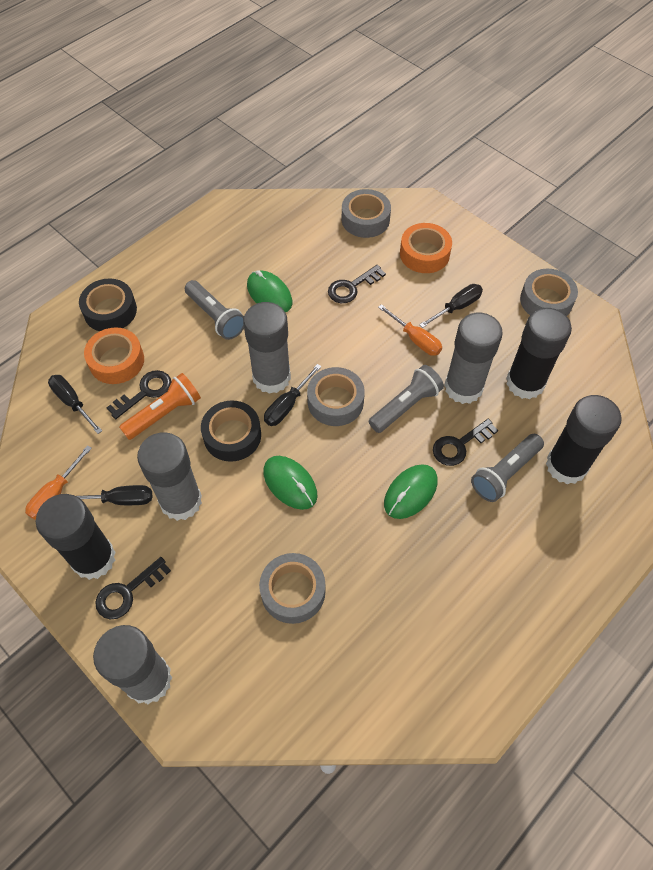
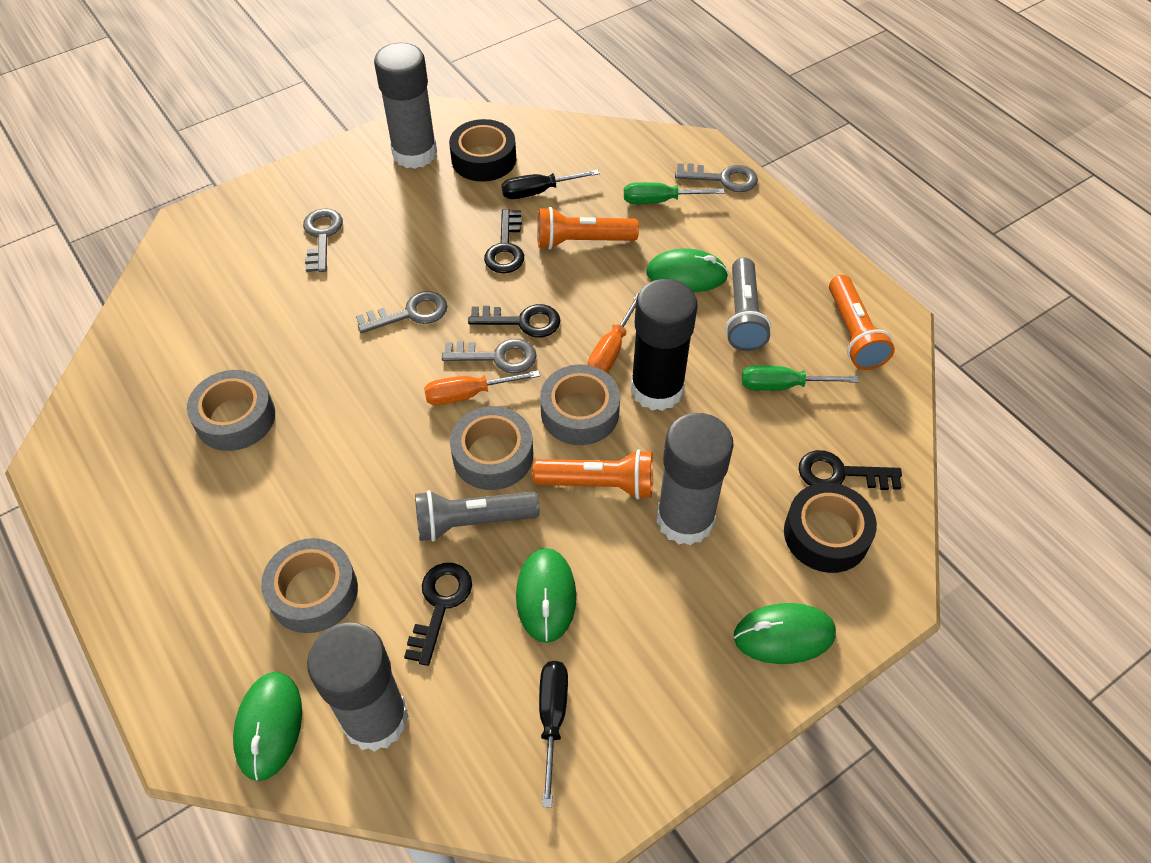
black glue stick: [36,494,116,580] [506,308,572,399] [546,395,622,484] = 3 -> [631,279,698,411] = 1
black screwdriver: [48,375,102,434] [77,485,152,505] [264,364,322,426] [419,284,483,328] = 4 -> [501,169,600,199] [539,661,568,807] = 2
green mouse: [247,270,292,312] [263,456,317,510] [384,464,438,519] = 3 -> [233,672,302,781] [516,548,576,643] [646,248,728,292] [734,603,836,664] = 4
green screwdriver: none = 0 -> [624,182,725,204] [742,365,859,391] = 2
grey flashlight: [185,280,244,340] [369,365,444,433] [471,434,544,502] = 3 -> [415,490,540,542] [725,257,771,351] = 2
grey glue stick: [93,625,172,704] [137,432,202,521] [243,302,291,394] [444,313,503,404] = 4 -> [307,623,409,752] [374,43,437,169] [657,413,734,545] = 3
grey key: none = 0 -> [303,208,343,272] [356,291,447,333] [442,339,537,373] [675,163,758,192] = 4
orange flashlight: [119,373,201,440] = 1 -> [532,449,653,499] [537,207,639,250] [829,275,895,370] = 3
orange tape: [84,327,144,384] [400,223,452,273] = 2 -> none = 0

